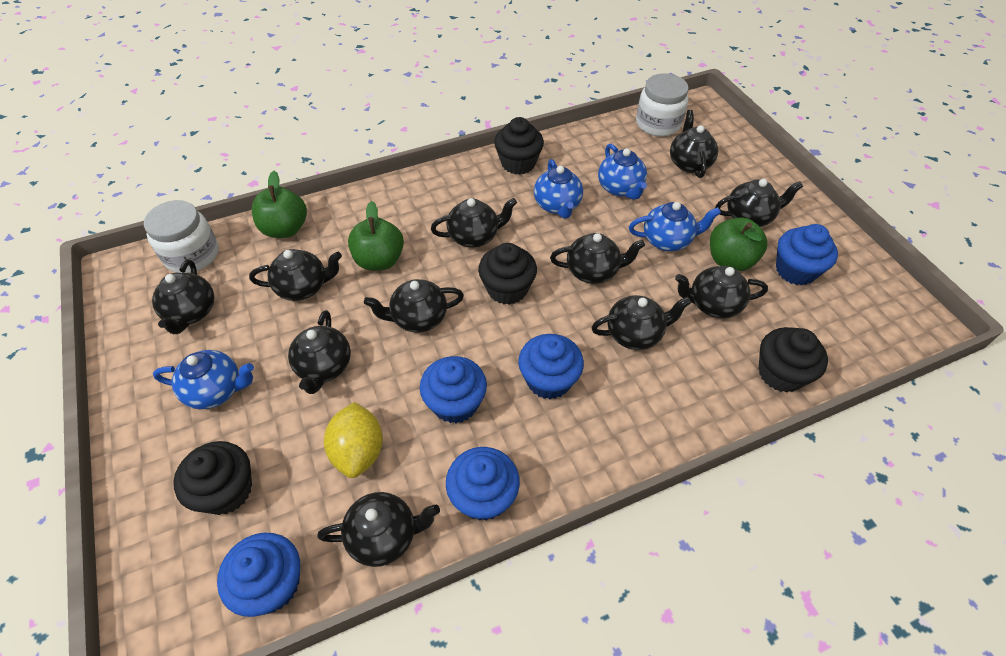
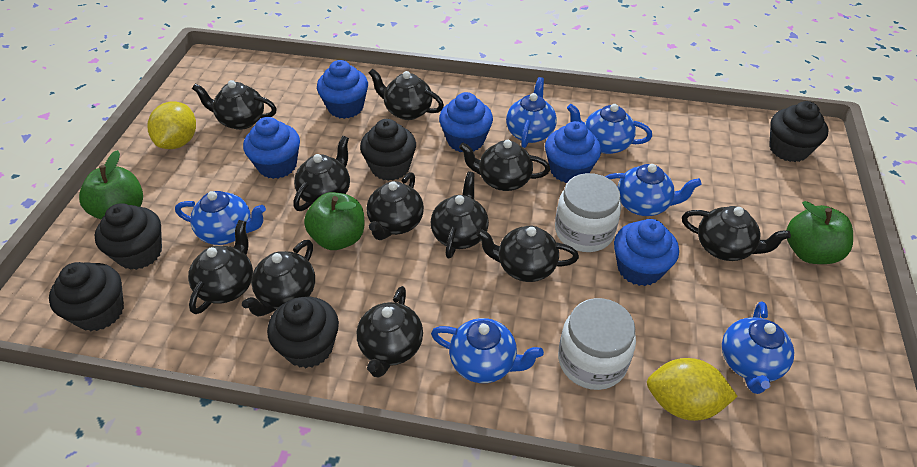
black cupcake: [173,441,252,515] [478,243,537,305] [494,117,544,175] [759,327,828,393] = 4 -> [49,262,124,331] [94,203,162,270] [267,297,339,368] [360,119,416,181] [769,101,829,162] = 5
blue teapot: [153,350,254,409] [534,159,583,219] [598,144,647,200] [629,202,721,251] = 4 -> [175,191,266,245] [431,318,544,383] [506,77,557,148] [567,104,652,154] [605,164,702,216] [722,301,794,394] = 6
yellow lemon: [324,402,383,478] = 1 -> [147,102,196,149] [647,358,738,421] = 2

